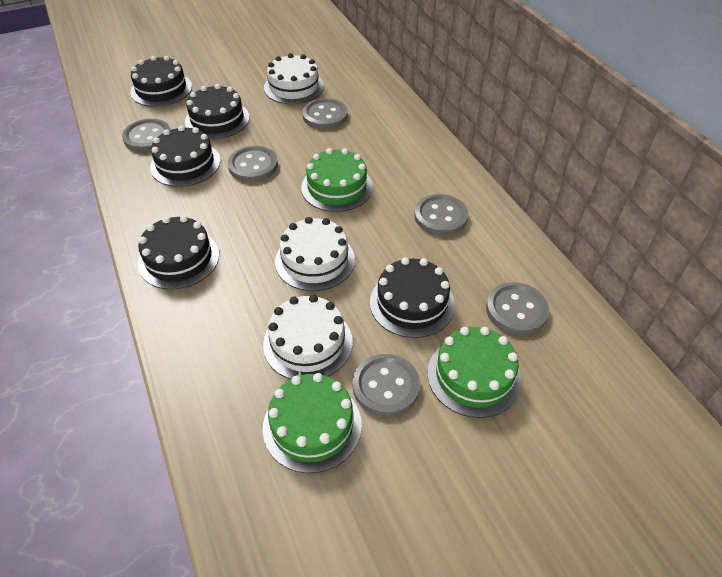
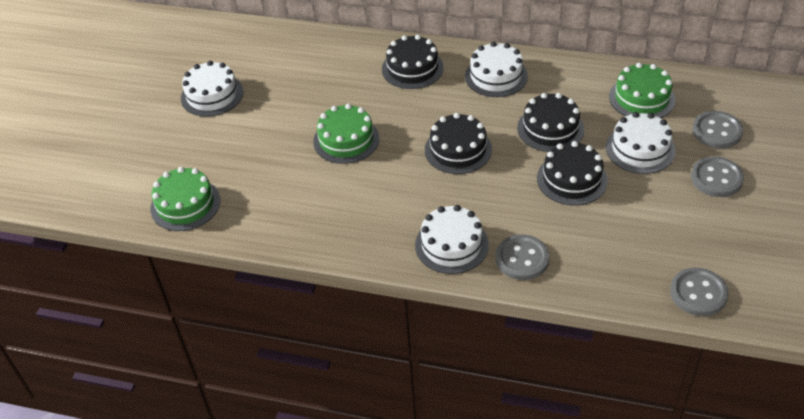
black cake: [130,56,192,107] [138,215,219,290] [150,126,220,187] [185,84,249,139] [370,257,455,338] = 5 -> [382,35,444,89] [425,113,492,174] [517,93,584,152] [537,141,608,205] = 4
grey button: [122,119,170,152] [228,146,278,182] [302,98,348,129] [353,354,420,417] [415,194,469,236] [486,282,549,335] = 6 -> [496,234,549,280] [670,268,729,316] [691,156,744,197] [693,111,743,148] = 4
white cake: [263,295,353,379] [264,53,324,104] [275,217,355,291] = 3 -> [181,61,243,117] [415,205,489,274] [465,42,528,97] [606,112,676,174] = 4

